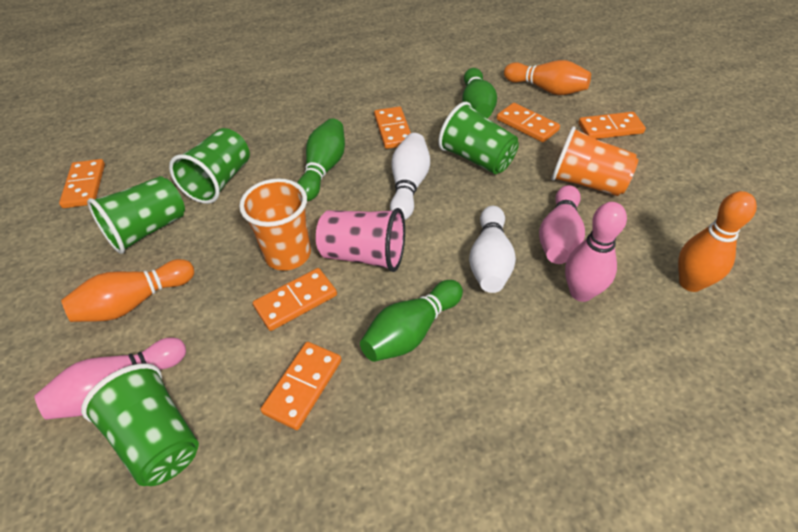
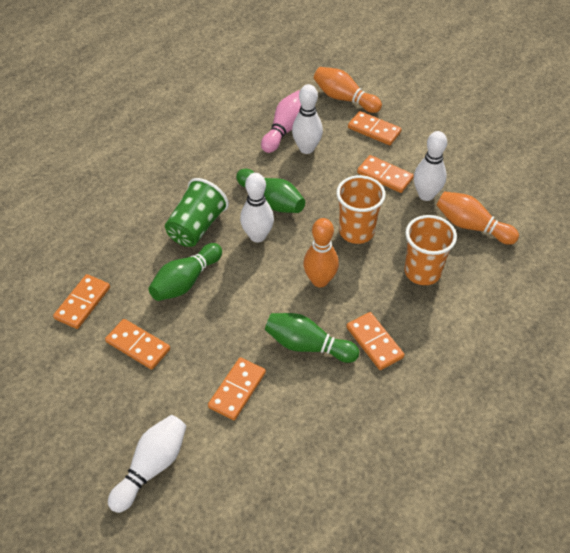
green cup: [81,363,199,486] [87,176,185,254] [169,128,250,204] [438,102,519,174] = 4 -> [165,178,229,247] = 1
pink bowling pin: [34,337,186,420] [539,185,585,264] [565,202,627,302] = 3 -> [261,90,301,153] = 1
pink cup: [316,208,405,272] = 1 -> none = 0
white bowling pin: [390,133,430,220] [469,206,516,293] = 2 -> [108,415,186,513] [240,173,274,242] [292,84,323,154] [414,131,447,201] = 4

